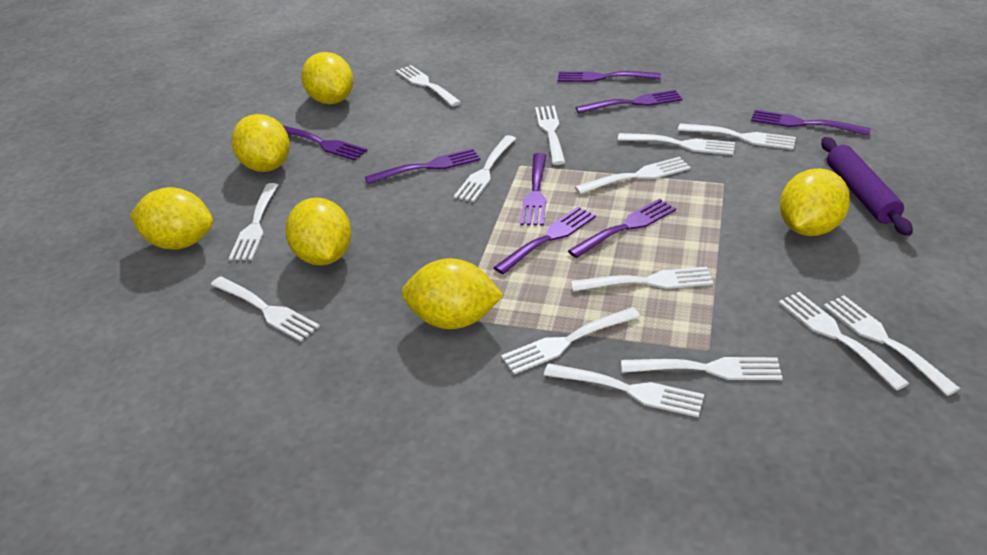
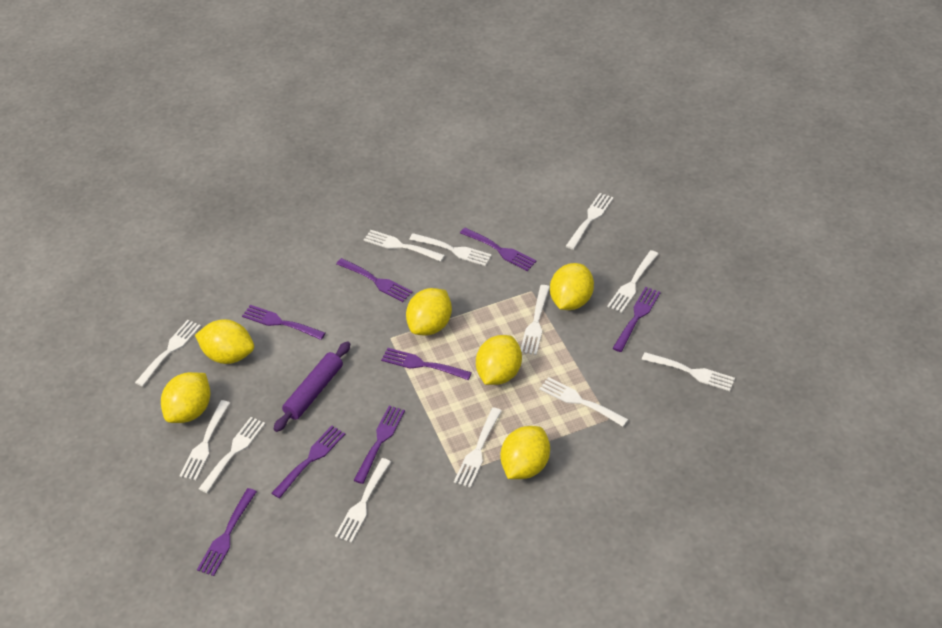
white fork: [211,277,320,342] [229,183,278,260] [396,65,461,106] [454,135,516,202] [501,307,641,374] [535,106,565,165] [544,363,704,418] [571,267,713,292] [575,157,691,194] [618,133,735,155] [621,357,783,380] [678,124,796,150] [778,292,909,391] [823,296,960,396] = 14 -> [135,320,201,387] [179,400,230,480] [199,417,265,493] [335,458,391,543] [364,230,445,262] [409,233,492,266] [454,408,502,488] [521,285,550,355] [539,377,628,427] [566,193,614,250] [607,250,658,313] [642,352,735,391] = 12

